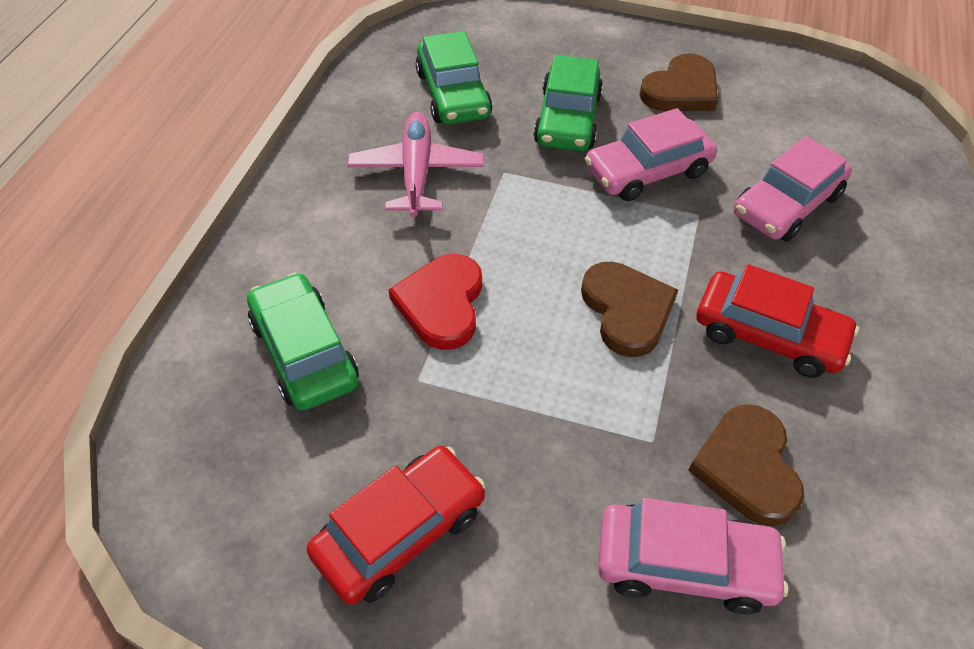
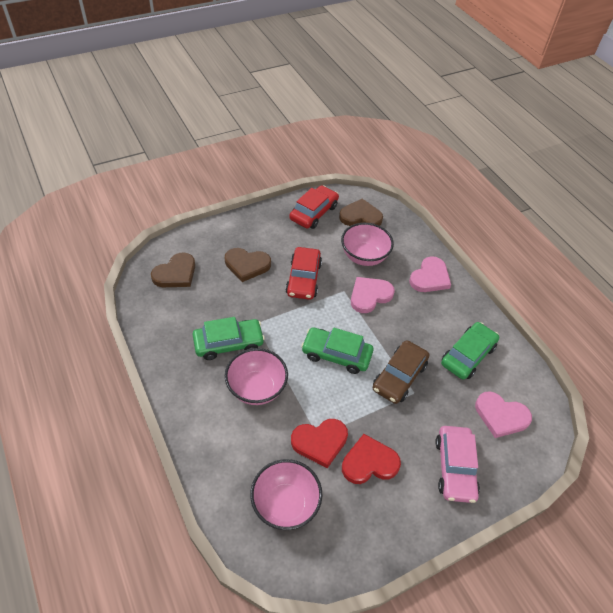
brown car: none = 0 -> [372,340,430,404] = 1
pink bowl: none = 0 -> [225,348,288,405] [250,459,322,530] [341,223,394,266] = 3
pink car: [585,108,717,201] [598,498,788,615] [734,136,852,242] = 3 -> [435,426,480,503] = 1
pink heart: none = 0 -> [351,277,395,313] [409,256,451,292] [475,391,532,438] = 3
pink plane: [347,112,484,217] = 1 -> none = 0
red heart: [389,254,482,350] = 1 -> [291,419,348,468] [342,434,401,484] = 2

